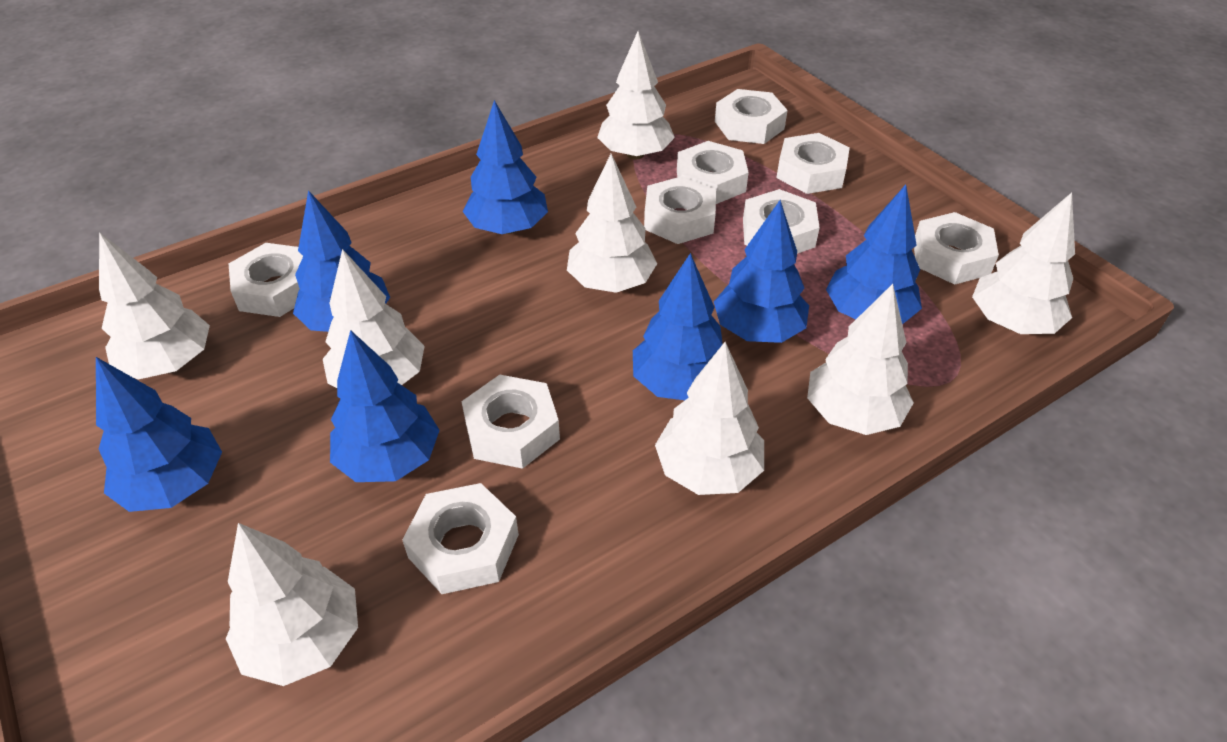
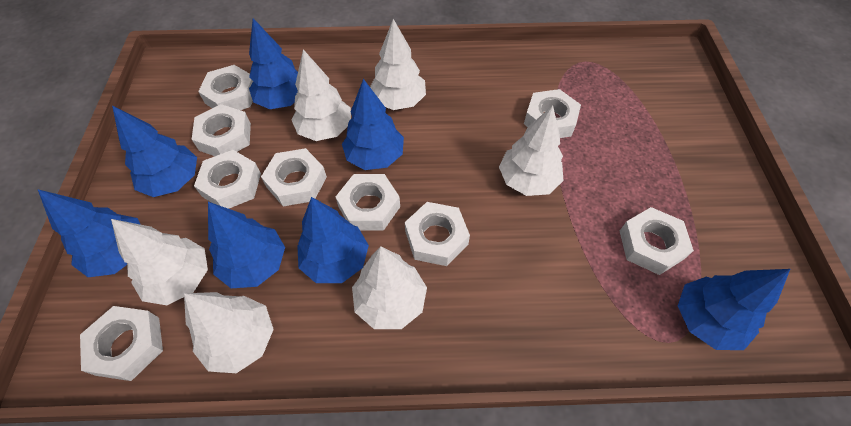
white tree: [99,232,210,380] [226,523,358,686] [323,249,425,388] [567,154,657,293] [597,31,675,160] [655,342,764,495] [807,284,914,435] [972,192,1075,334] = 8 -> [111,219,208,305] [184,292,274,373] [291,49,351,141] [352,246,427,329] [370,19,426,110] [499,105,563,196] = 6

